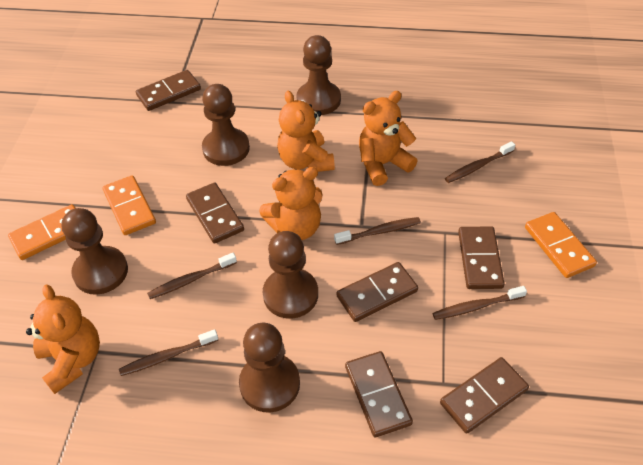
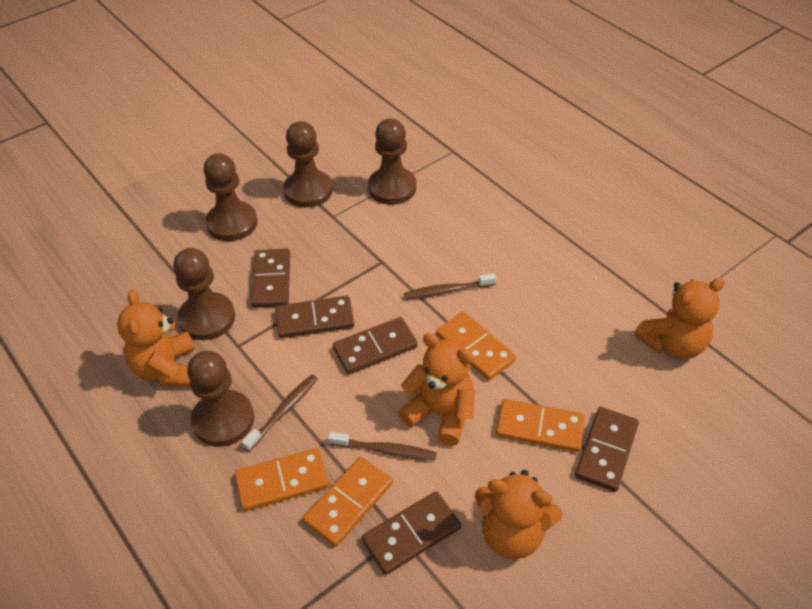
brown domino: [136,70,201,111] [186,183,244,244] [336,262,418,322] [345,351,413,437] [440,357,529,434] [458,226,505,289] = 6 -> [251,249,290,308] [275,296,354,338] [333,317,418,374] [362,491,461,575] [575,407,639,492] = 5
brown toothbrush: [119,329,218,376] [147,253,237,299] [334,217,421,245] [432,286,527,320] [445,141,515,183] = 5 -> [242,374,318,452] [328,432,437,460] [404,273,496,299] = 3
orange domino: [8,204,75,260] [103,175,156,235] [525,212,597,278] = 3 -> [235,448,329,511] [303,457,393,547] [436,312,516,380] [496,399,585,452] = 4

